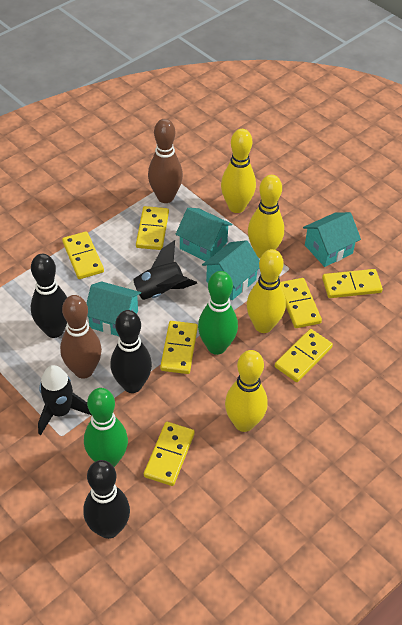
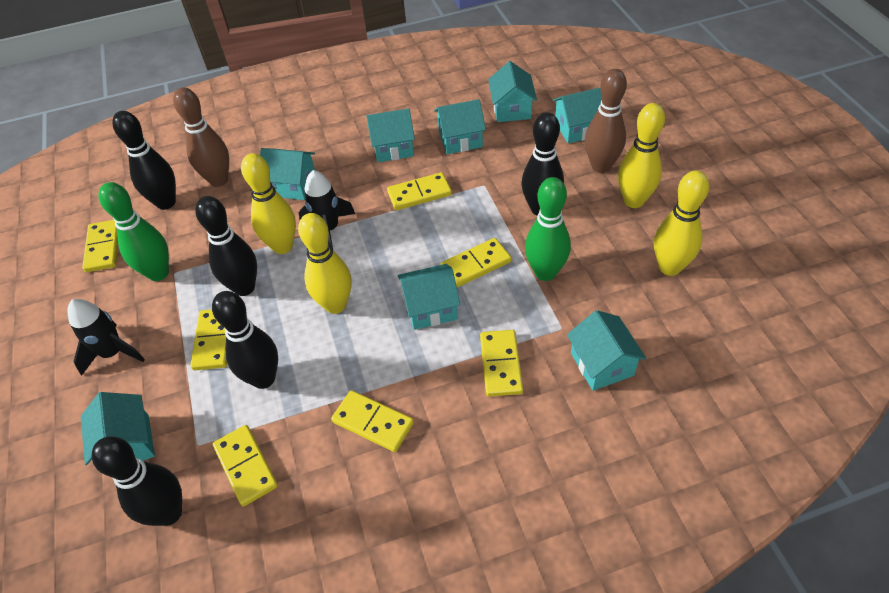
black bowling pin: [31,254,67,338] [83,460,130,539] [111,310,152,393] = 3 -> [92,436,182,526] [113,111,176,210] [195,196,257,296] [212,291,278,389] [522,112,564,216] = 5
turquoise house: [86,281,141,336] [176,208,232,261] [202,240,260,300] [303,212,361,267] = 4 -> [81,392,155,465] [260,148,315,200] [366,108,415,162] [398,264,461,330] [434,99,486,154] [488,61,537,122] [553,88,602,143] [567,310,646,391] = 8

